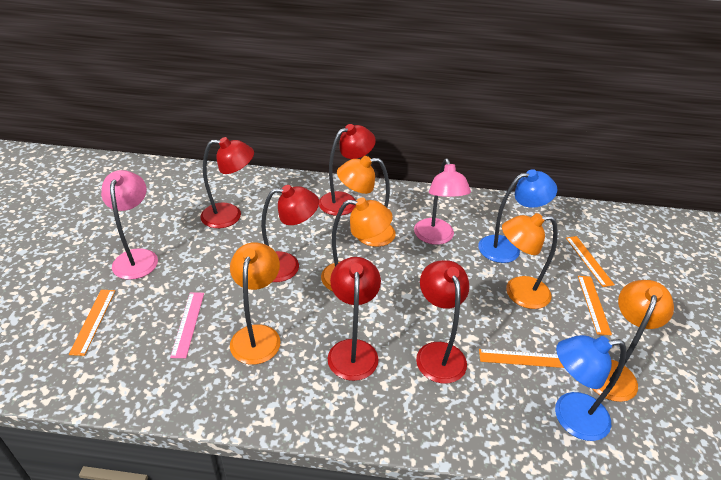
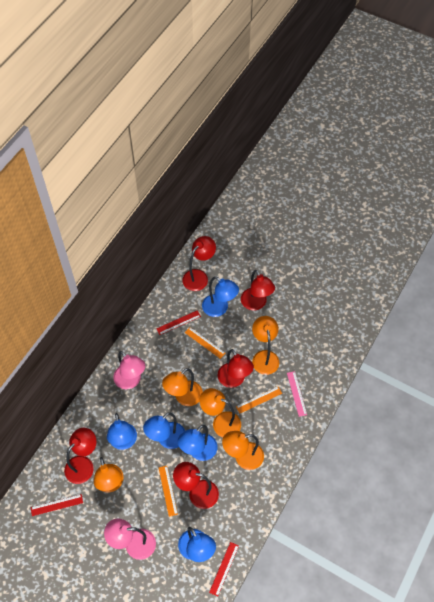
blue lamp: [478,169,557,263] [555,335,626,441] = 2 -> [107,413,137,450] [143,413,185,449] [178,425,218,461] [178,527,216,562] [202,276,239,317] = 5
orange ruler: [69,290,115,356] [479,349,564,368] [566,236,615,287] [578,276,612,335] = 4 -> [159,466,178,517] [185,327,225,359] [236,387,282,413] = 3
red ruler: none = 0 -> [31,494,83,516] [156,310,201,335] [209,542,239,597] = 3

